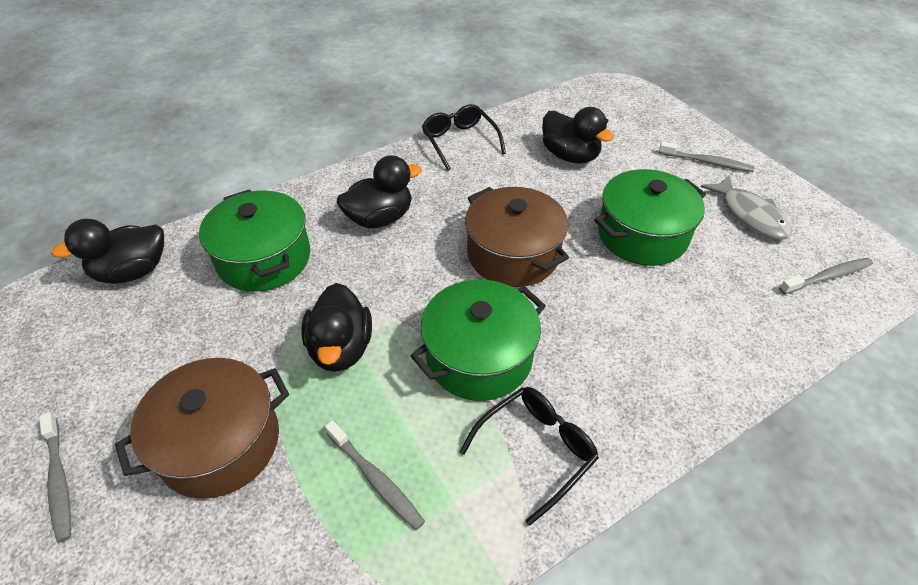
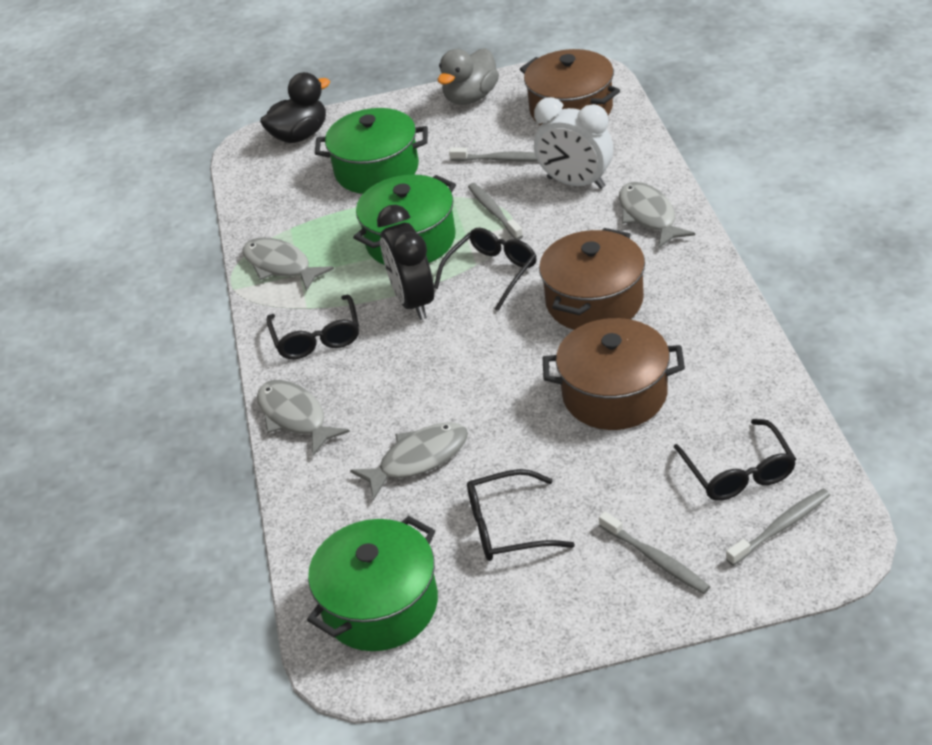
black clock: none = 0 -> [377,205,434,320] = 1
black duck: [51,219,164,284] [301,283,372,372] [337,155,422,228] [542,107,614,164] = 4 -> [260,72,330,143] = 1
black glasses: [422,104,506,171] [460,387,599,526] = 2 -> [267,295,359,359] [434,228,537,311] [467,469,575,561] [674,419,796,501] = 4
brown pot: [115,358,289,498] [465,187,569,287] = 2 -> [520,49,620,126] [539,228,645,330] [543,318,685,430] = 3
grey duck: none = 0 -> [438,48,499,105] = 1
grey fish: [701,175,791,240] = 1 -> [242,238,334,291] [257,380,350,456] [350,422,468,500] [619,182,695,248] = 4
white clock: none = 0 -> [534,97,613,189] = 1

